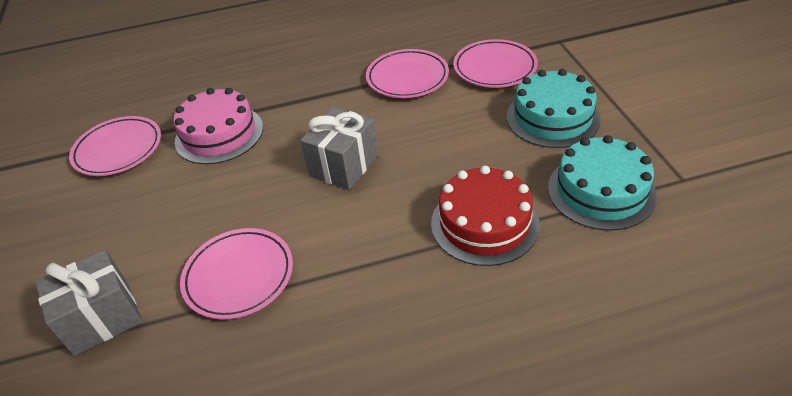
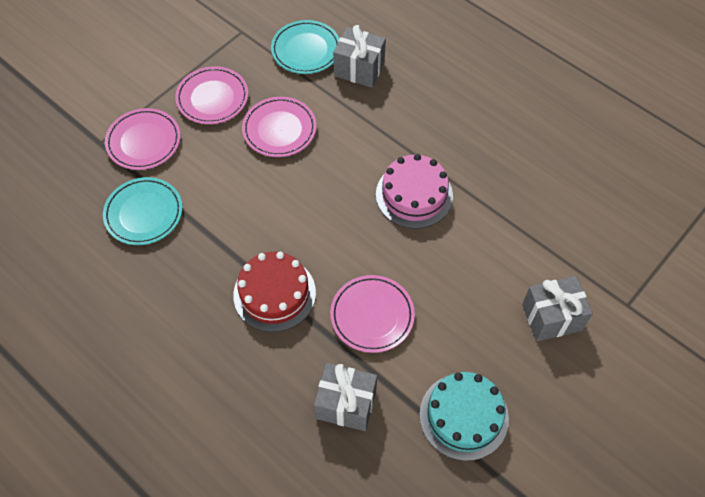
grey gift: [35,250,142,356] [300,107,378,190] = 2 -> [314,363,377,431] [333,25,386,88] [522,276,593,341] = 3
turquoise cake: [507,69,601,148] [548,135,657,231] = 2 -> [419,372,509,461] = 1
turquoise plate: none = 0 -> [103,177,182,245] [271,20,340,74] = 2

